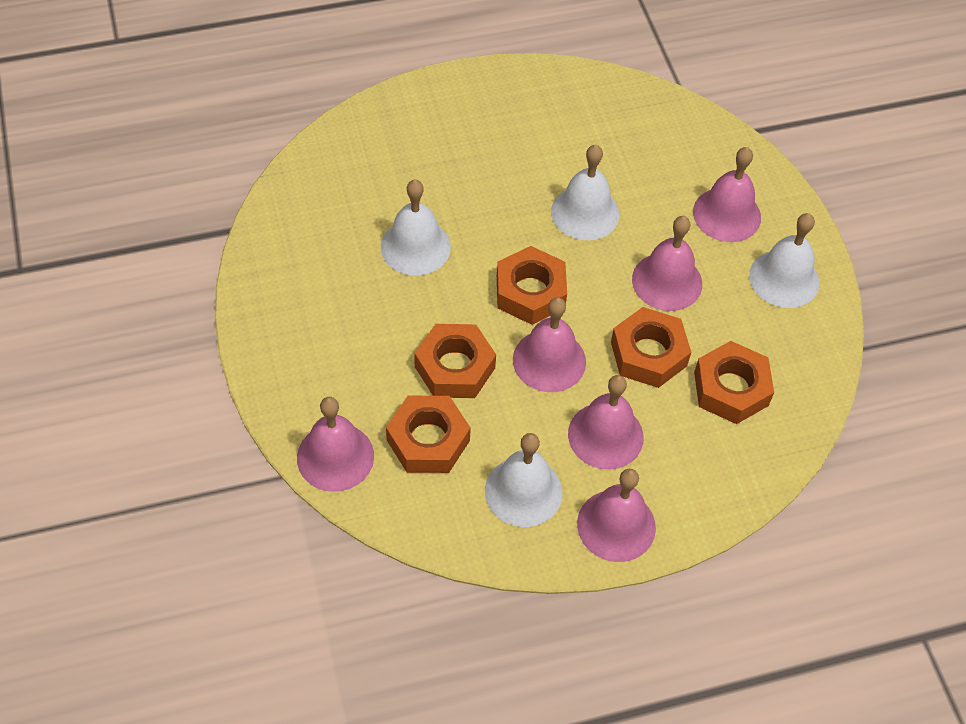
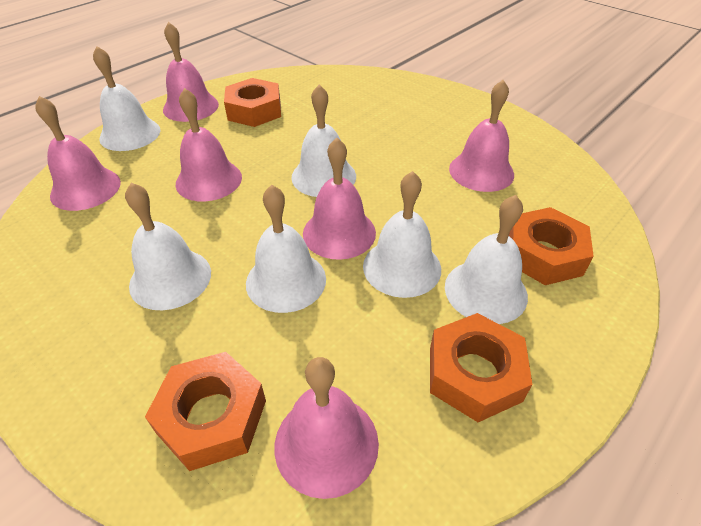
orange nut: [386,396,471,473] [414,324,496,398] [497,246,567,325] [611,307,691,388] [694,341,774,424] = 5 -> [145,352,266,471] [224,78,281,127] [430,313,533,422] [509,207,594,285] = 4
white bell: [381,180,451,276] [485,433,562,527] [551,145,619,240] [749,213,819,308] = 4 -> [93,46,160,151] [125,183,211,310] [246,185,326,313] [291,85,356,197] [363,171,441,298] [445,195,528,324] = 6

